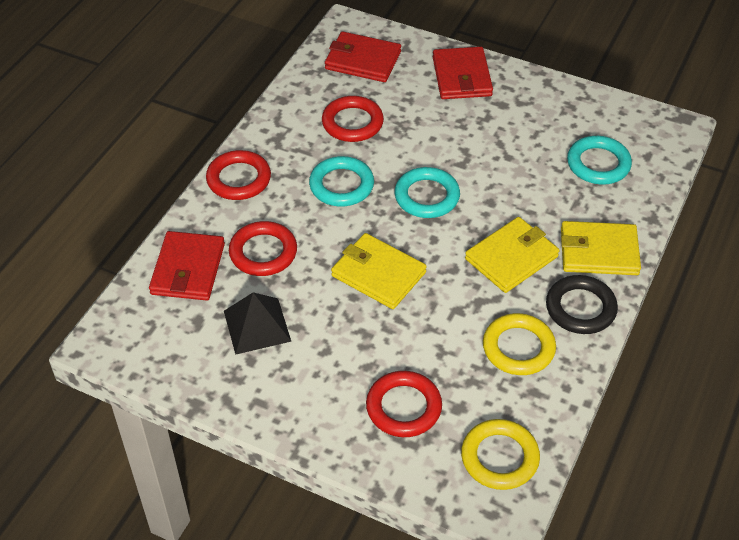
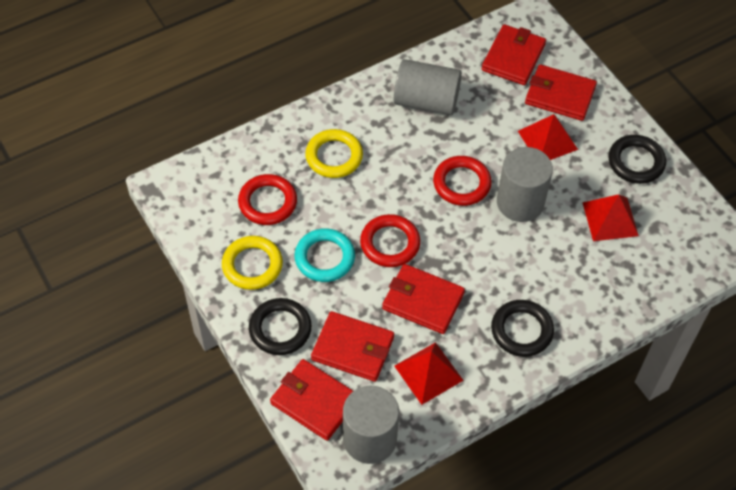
black pyramid: [224,292,291,355] = 1 -> none = 0
black ring: [546,275,618,334] = 1 -> [249,298,312,355] [491,300,554,357] [608,135,666,184] = 3
grey cylinder: none = 0 -> [343,386,399,464] [394,59,462,115] [497,147,553,222] = 3
red pyramid: none = 0 -> [394,342,464,405] [518,114,578,160] [583,194,639,241] = 3
red ring: [206,150,271,200] [229,221,297,276] [322,96,384,142] [366,371,442,437] = 4 -> [238,174,297,225] [360,214,420,267] [433,156,492,206] = 3
red wallet: [149,231,225,301] [325,32,401,82] [433,47,493,99] = 3 -> [270,359,353,441] [311,311,394,382] [382,264,465,334] [482,24,546,85] [525,64,597,121] = 5
turquoise ring: [309,156,374,207] [395,167,460,218] [567,136,632,184] = 3 -> [295,228,355,282] = 1
yellow wallet: [331,233,427,309] [465,217,560,293] [561,221,641,275] = 3 -> none = 0

